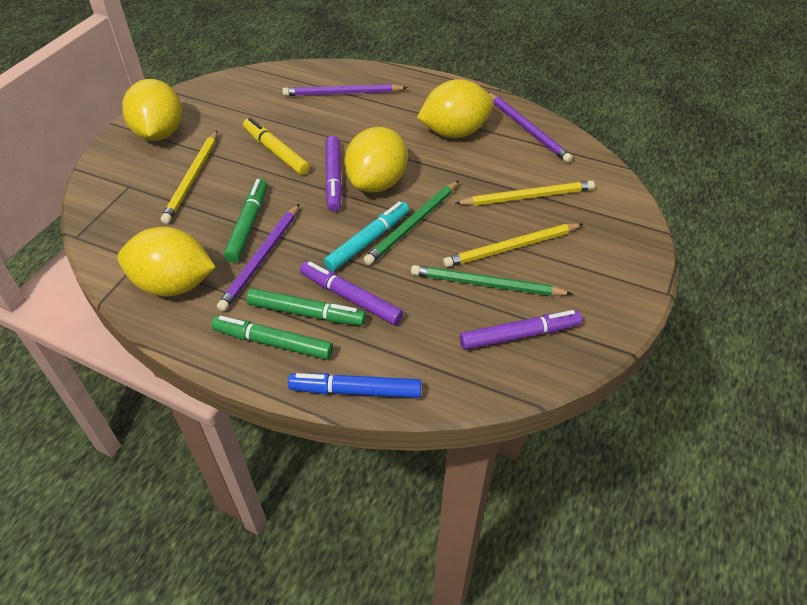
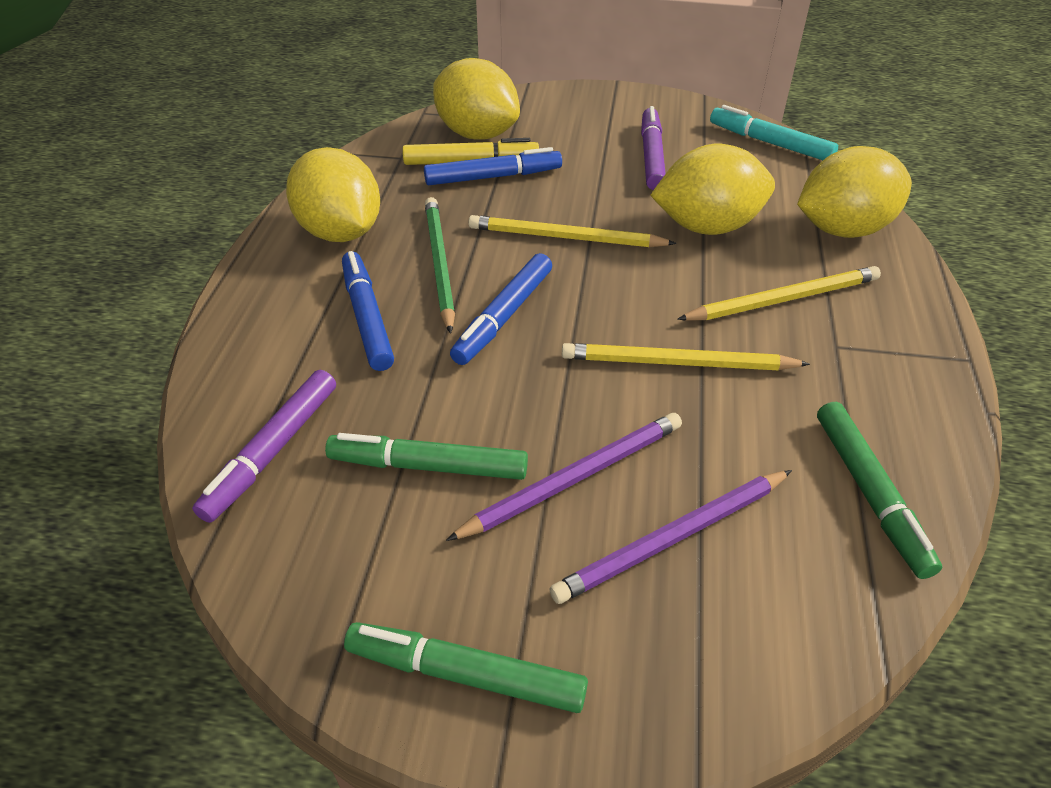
blue marker: [288,373,422,398] = 1 -> [342,251,394,371] [424,147,562,185] [450,253,552,365] = 3
green pencil: [363,180,459,265] [411,265,573,296] = 2 -> [425,197,455,334] = 1
purple marker: [300,261,403,325] [325,136,342,212] [460,310,582,350] = 3 -> [192,370,336,523] [641,106,666,190] = 2
purple pencil: [217,204,299,312] [282,84,408,96] [487,92,573,163] = 3 -> [446,413,682,541] [550,470,792,604] = 2

